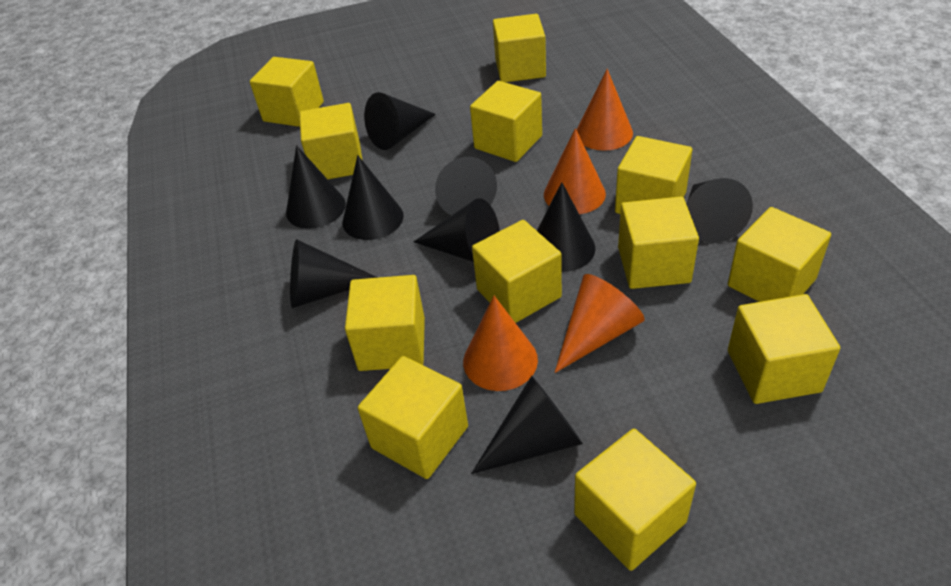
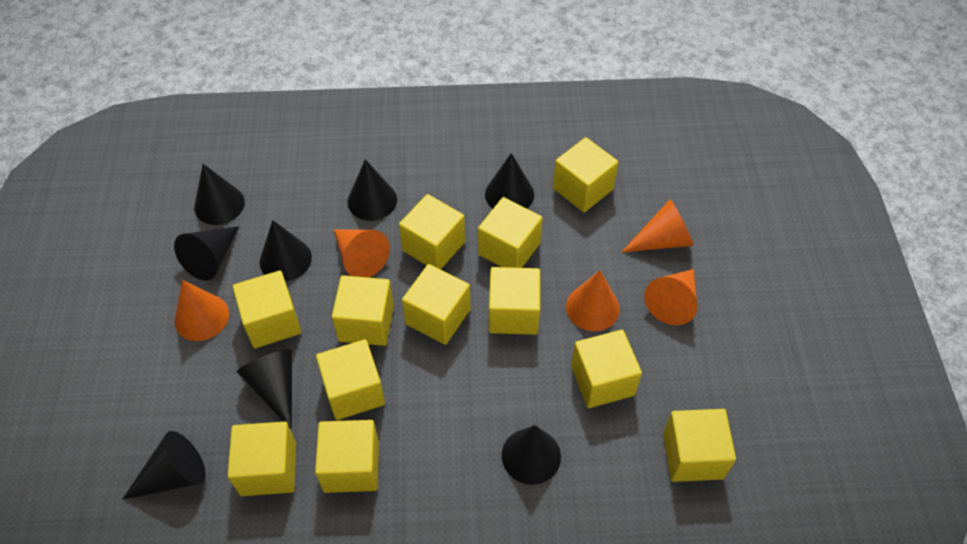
black cone: [286,145,346,229] [290,239,378,308] [343,155,404,240] [364,92,436,150] [414,198,500,262] [435,157,497,215] [471,375,583,474] [537,182,596,272] [686,178,753,243] = 9 -> [122,431,206,500] [174,226,239,281] [194,164,245,225] [237,349,292,429] [260,220,312,281] [347,159,397,221] [485,153,534,209] [502,425,561,485] = 8
orange cone: [463,296,538,391] [544,128,606,214] [554,274,645,373] [577,69,633,151] = 4 -> [174,280,229,341] [334,229,390,278] [566,270,620,331] [622,200,694,252] [644,269,697,325] = 5

